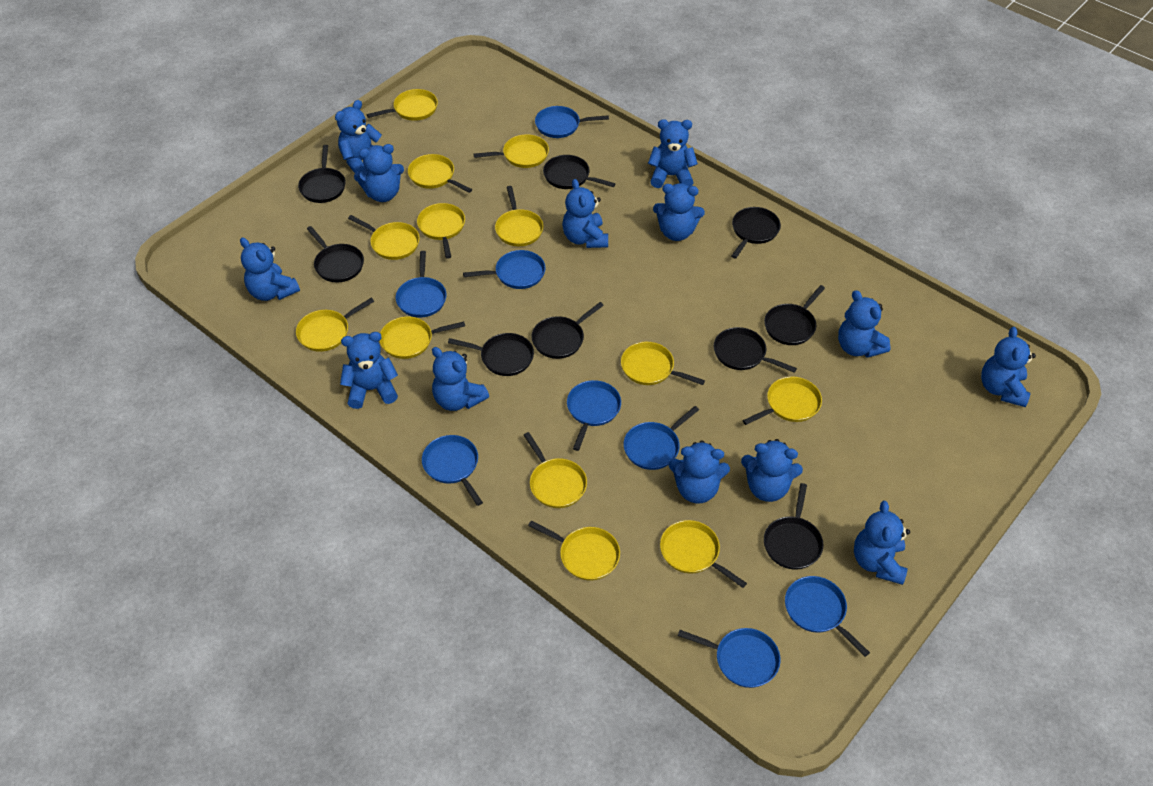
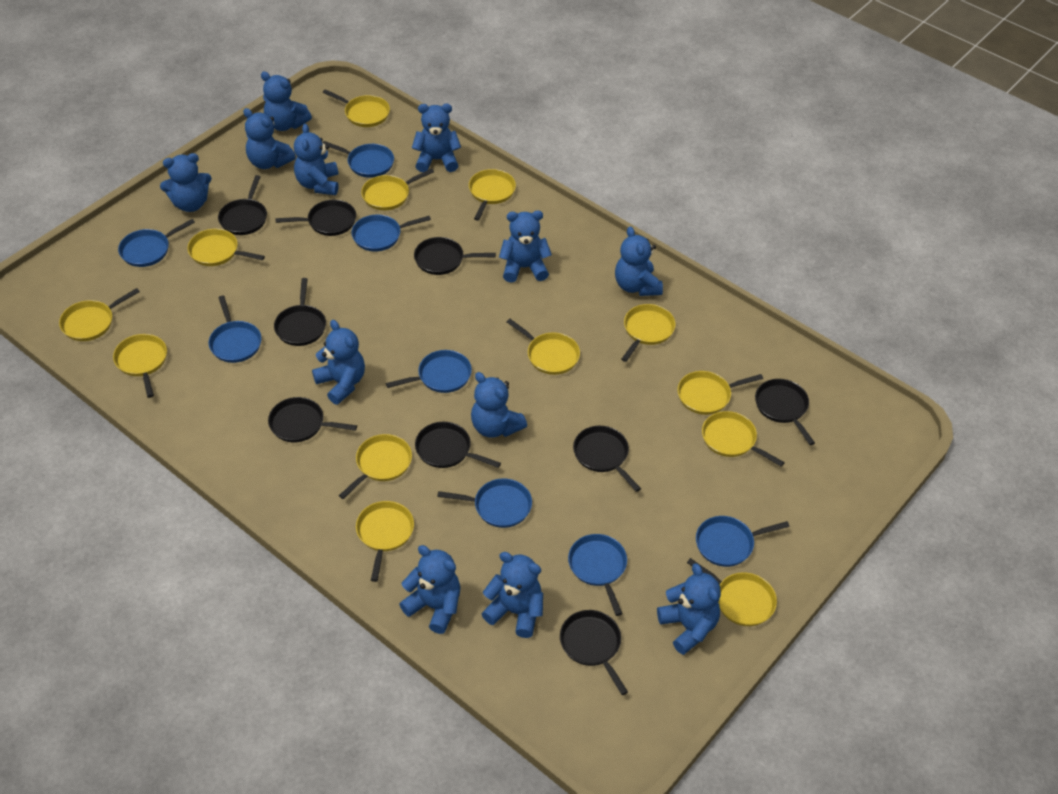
blue teddy bear: [240,238,300,301] [335,100,382,173] [340,332,398,409] [354,144,404,202] [432,347,489,411] [562,179,608,248] [648,119,698,188] [653,184,705,241] [668,440,730,504] [741,439,803,502] [838,290,891,358] [854,501,910,585] [981,327,1036,407] = 13 -> [160,153,212,212] [243,108,296,169] [261,71,312,131] [294,124,338,195] [312,320,365,405] [399,545,461,634] [412,104,461,172] [471,372,527,438] [482,552,543,638] [499,210,552,283] [615,226,663,296] [657,563,721,655] = 12

